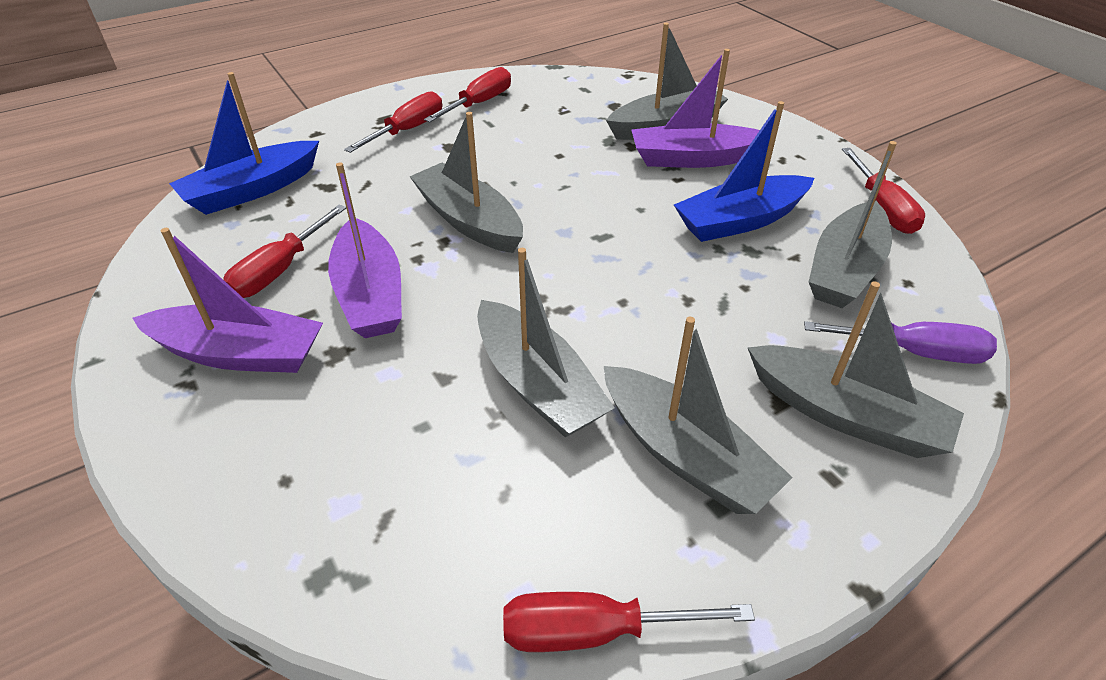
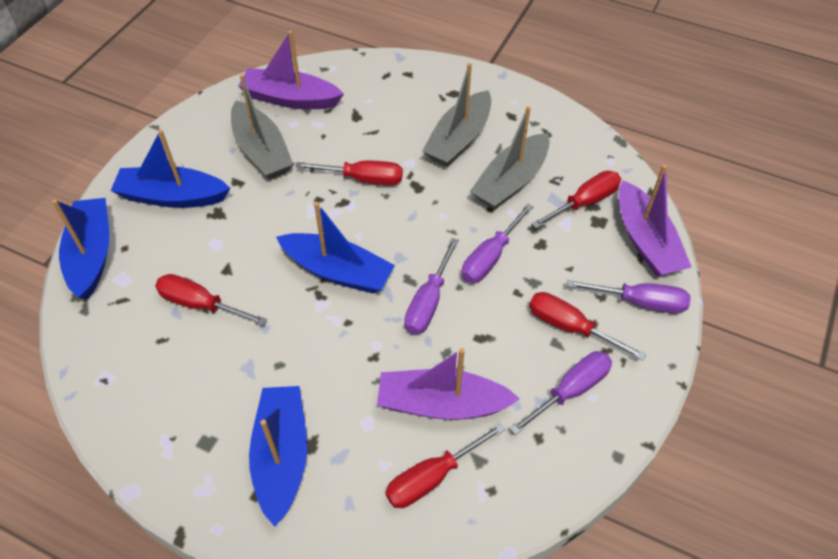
blue boat: [169,72,319,215] [674,101,814,242] = 2 -> [52,198,109,300] [111,130,230,208] [249,386,307,527] [276,202,395,294] = 4
grey boat: [409,112,523,253] [477,248,615,437] [604,317,793,514] [606,23,728,140] [747,281,964,458] [809,141,897,308] = 6 -> [231,74,293,179] [422,63,491,167] [470,106,550,210] = 3
purple screwdriver: [804,321,997,364] = 1 -> [404,238,459,334] [462,203,533,283] [510,351,612,435] [567,280,691,313] = 4

